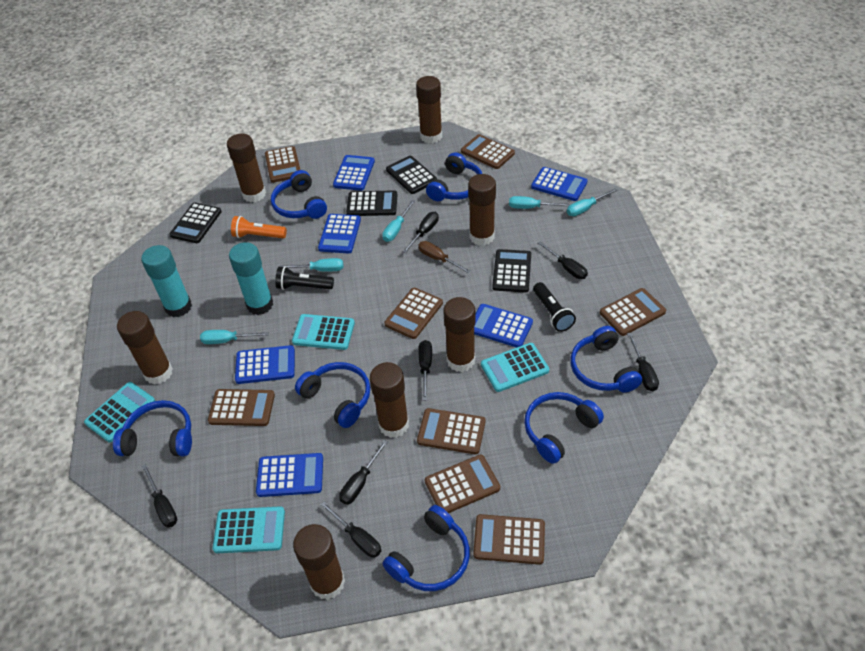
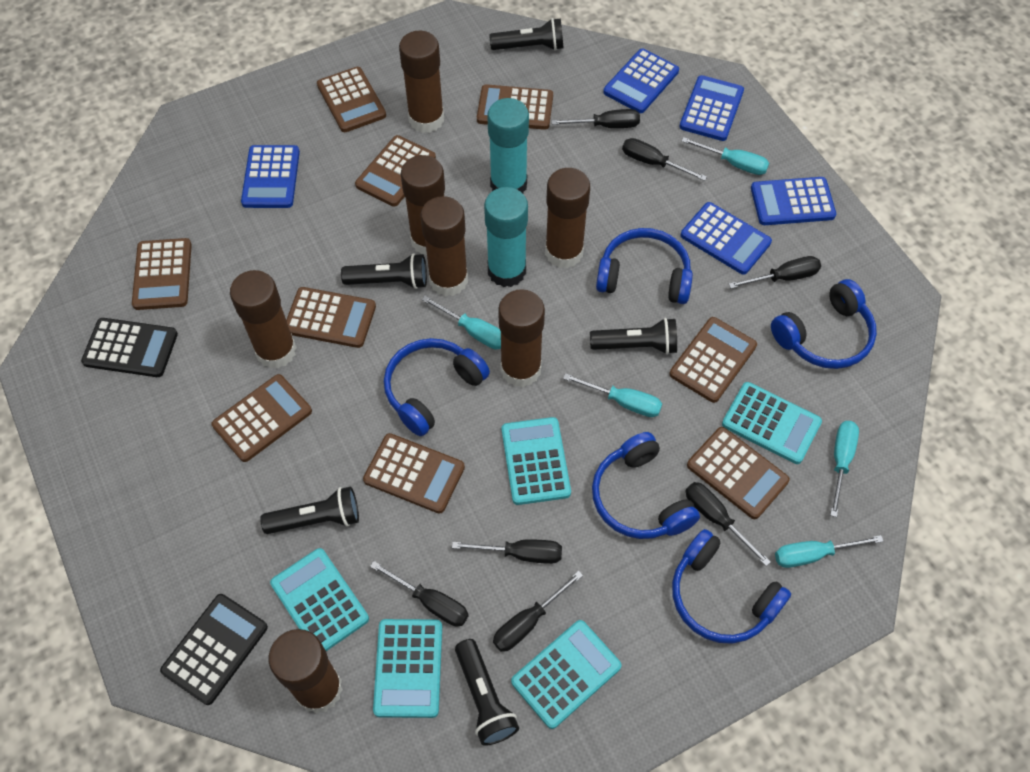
black calculator: [169,203,222,243] [346,190,397,216] [386,156,437,194] [492,249,531,293] = 4 -> [81,318,178,377] [160,594,268,705] = 2
black flashlight: [275,266,334,290] [533,282,576,332] = 2 -> [260,486,359,534] [341,253,427,289] [455,639,519,746] [489,18,563,51] [590,318,677,355] = 5
blue calculator: [235,345,295,384] [256,453,323,497] [318,214,361,254] [333,155,375,191] [474,304,533,348] [531,167,588,201] = 6 -> [241,145,300,208] [603,49,679,113] [679,75,744,141] [681,202,772,275] [751,177,836,225] = 5
blue headphones: [113,400,192,456] [271,170,327,219] [295,362,370,428] [383,505,470,591] [426,152,482,201] [524,392,604,464] [571,326,642,392] = 7 -> [384,338,490,436] [592,432,700,539] [596,228,693,304] [672,529,791,644] [771,279,877,369] = 5
brown calculator: [208,389,275,426] [265,146,300,183] [384,288,443,339] [417,408,485,454] [425,454,500,513] [461,134,515,169] [473,514,545,565] [600,288,666,336] = 8 -> [132,238,192,310] [212,374,312,462] [286,287,376,348] [317,67,386,132] [355,135,436,207] [363,433,465,514] [477,84,553,130] [669,317,757,403] [687,427,790,519] = 9
brown screwdriver: [418,241,471,274] = 1 -> none = 0
orange flashlight: [231,216,287,238] = 1 -> none = 0
turquoise calculator: [84,382,155,442] [213,506,285,553] [292,314,355,350] [481,343,549,392] = 4 -> [270,548,369,651] [373,619,442,718] [502,417,571,505] [511,620,622,729] [722,382,822,464] = 5

